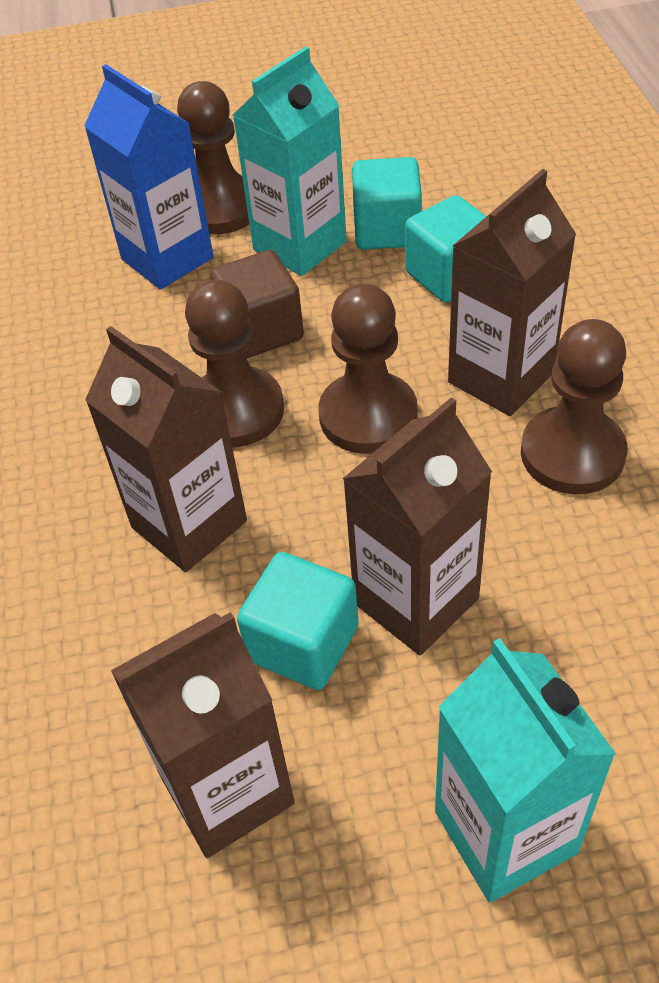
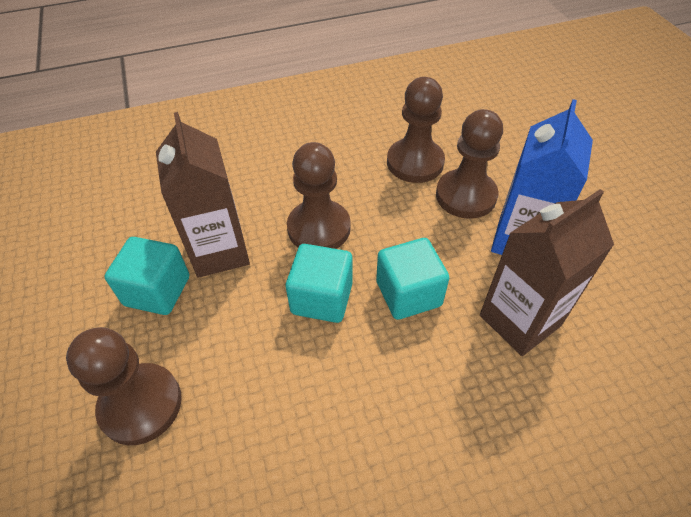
brown carton: [85,326,247,572] [111,612,295,858] [342,397,492,655] [448,169,576,416] = 4 -> [156,112,250,278] [480,189,614,356] = 2
brown cube: [210,250,304,359] = 1 -> none = 0
turquoise carton: [233,46,347,276] [435,638,616,902] = 2 -> none = 0

